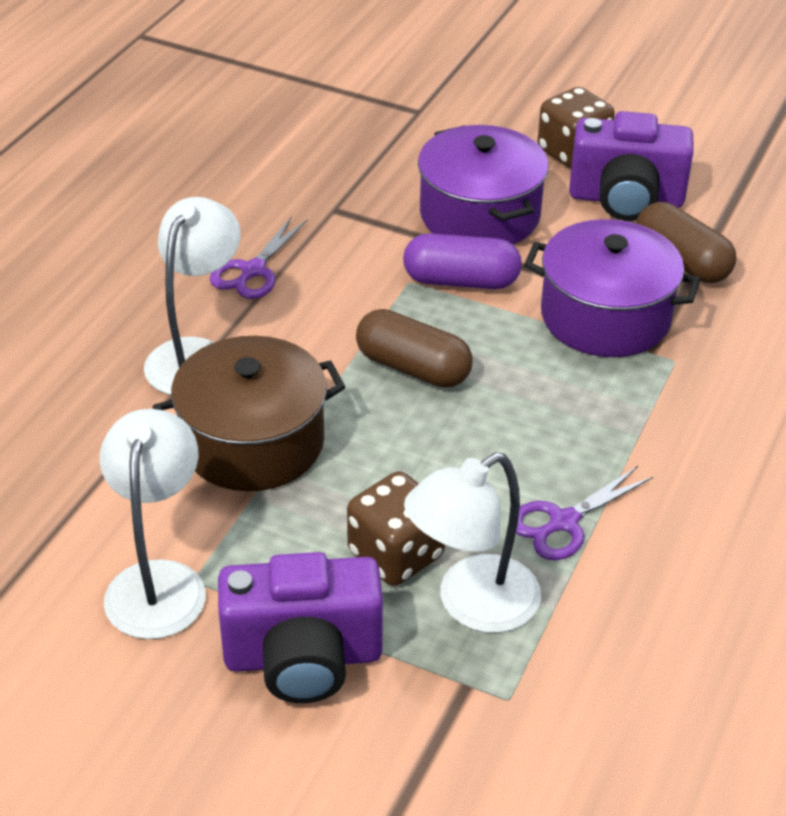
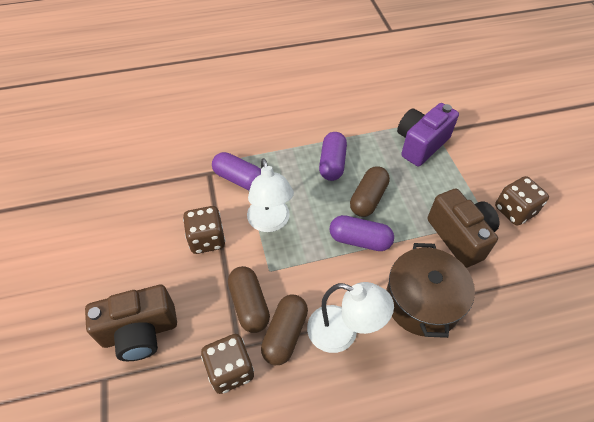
brown camera: none = 0 -> [85,285,177,361] [428,188,500,268] = 2
brown capsule: [356,309,473,388] [636,202,737,283] = 2 -> [228,266,270,333] [261,294,308,365] [350,166,390,217] = 3
brown dice: [347,471,445,586] [538,87,615,168] = 2 -> [183,206,225,254] [201,334,254,394] [495,176,549,226] = 3
purple camera: [218,552,383,703] [569,111,693,221] = 2 -> [397,103,459,166] = 1
purple capsule: [403,233,522,289] = 1 -> [212,152,261,191] [319,132,347,181] [330,215,394,251] = 3
purple pot: [418,125,549,244] [524,219,700,357] = 2 -> none = 0
purple scissors: [210,216,308,299] [516,466,653,560] = 2 -> none = 0
white lamp: [100,409,206,639] [144,197,241,395] [404,452,541,633] = 3 -> [247,158,294,232] [307,282,394,353] = 2

